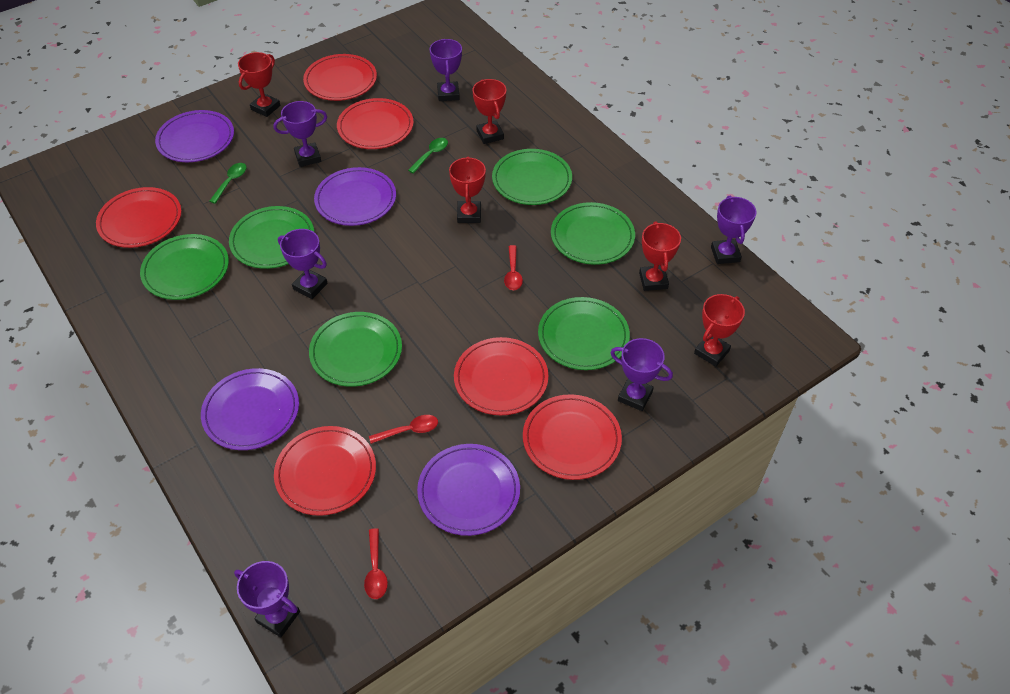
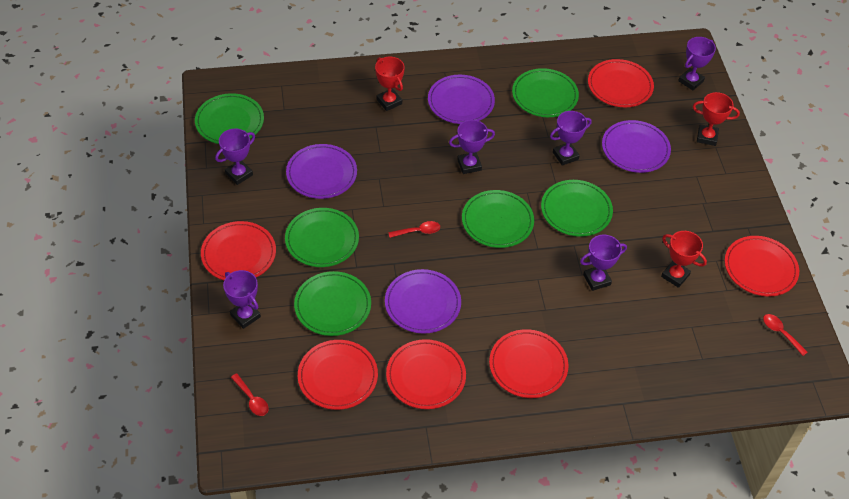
green spoon: [209,163,246,204] [408,138,448,174] = 2 -> none = 0
red trophy: [238,52,280,117] [449,156,486,223] [473,79,506,144] [639,222,681,291] [694,294,745,367] = 5 -> [375,57,404,111] [661,231,707,288] [693,92,740,146] = 3

